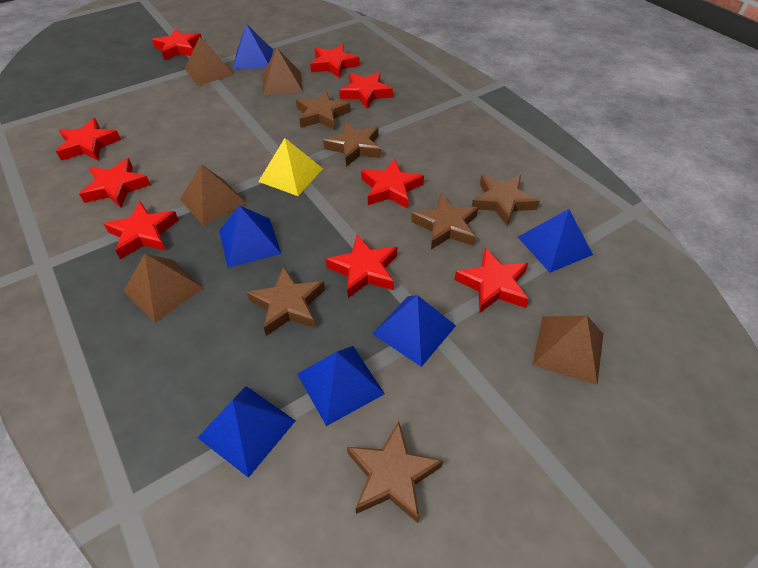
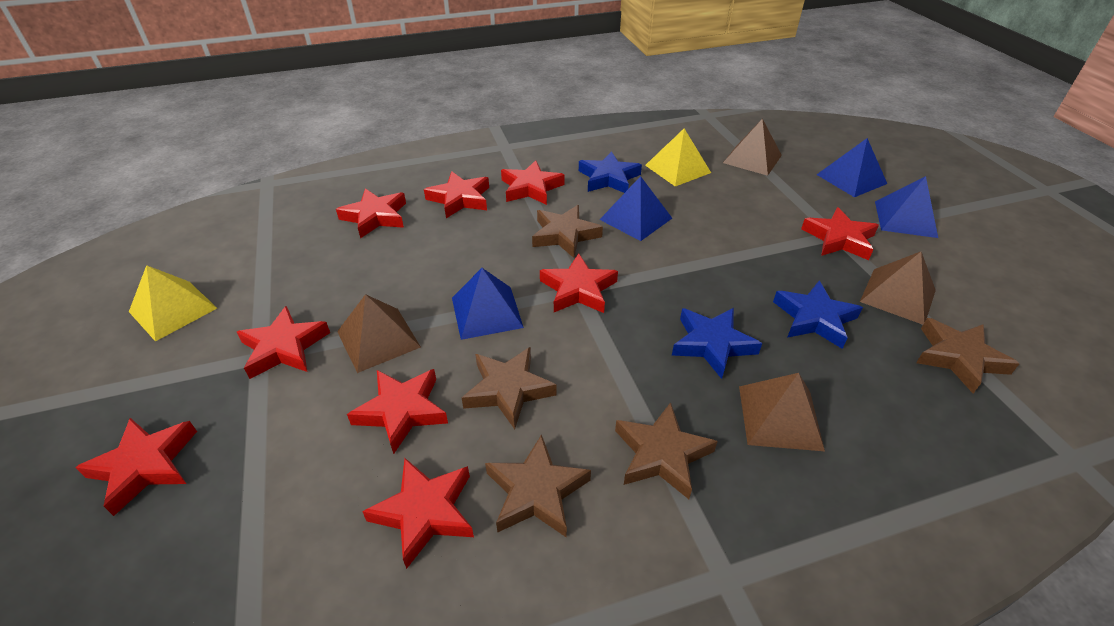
blue pyramid: [198,386,296,478] [219,205,281,268] [233,24,273,69] [297,346,385,426] [372,295,456,367] [518,209,593,273] = 6 -> [452,268,524,340] [599,176,672,241] [817,138,887,197] [875,176,938,238] = 4
blue star: none = 0 -> [579,151,642,193] [672,308,762,379] [773,281,863,349] = 3
brown pyramid: [123,254,204,322] [180,164,248,226] [185,37,234,86] [263,48,303,95] [532,315,603,385] = 5 -> [337,294,421,373] [723,119,782,176] [739,373,825,451] [860,252,936,325] = 4
brown star: [247,266,325,336] [296,91,351,130] [323,122,381,167] [347,421,443,523] [411,194,479,249] [472,175,540,226] = 6 -> [462,347,557,429] [485,434,591,538] [532,205,603,258] [615,402,718,499] [916,318,1020,394] = 5
yellow pyramid: [258,138,323,196] = 1 -> [129,265,217,342] [645,129,711,186] = 2

